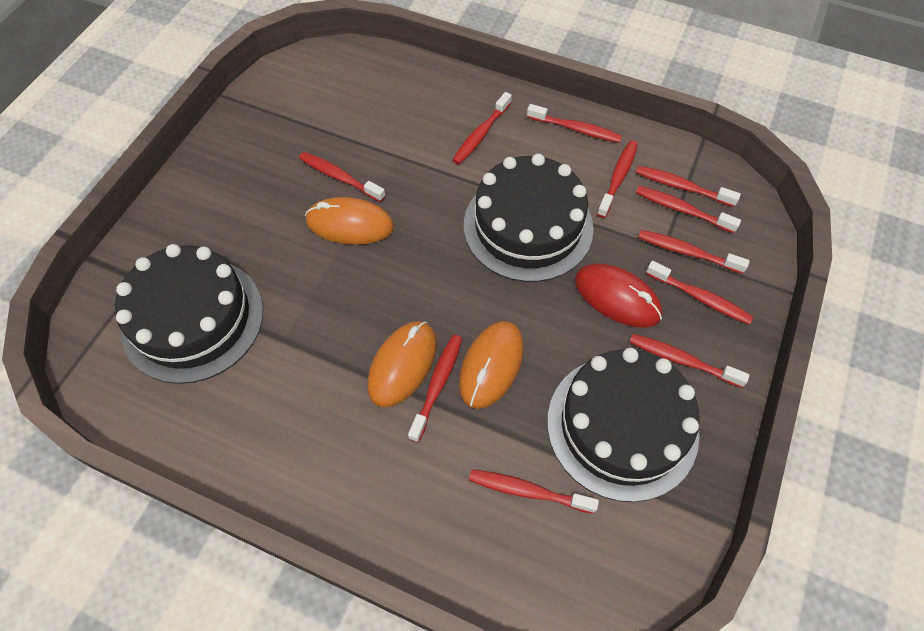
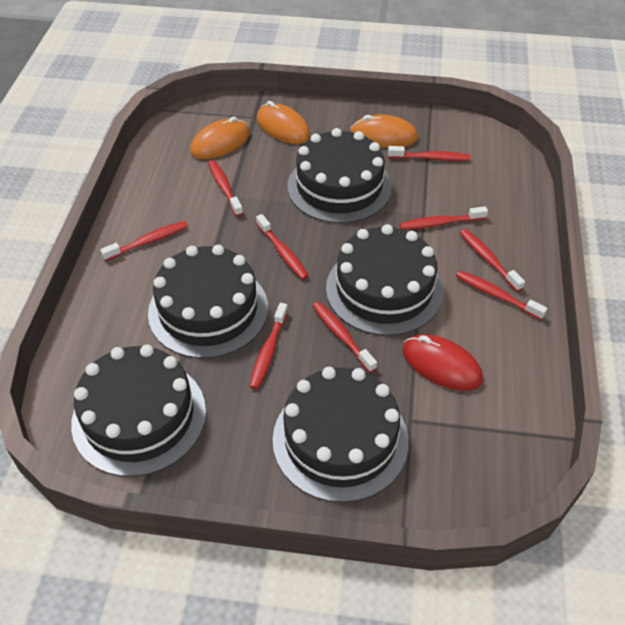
black cake: [115,244,263,384] [464,154,594,282] [547,348,700,502] = 3 -> [71,344,206,477] [148,245,268,359] [273,367,409,503] [288,128,392,223] [326,224,443,336] = 5
red toothbrush: [299,152,386,202] [408,335,462,442] [452,92,512,165] [469,469,599,514] [527,104,622,143] [597,141,638,218] [630,334,750,387] [636,166,741,207] [636,186,741,233] [638,230,750,274] [646,261,753,325] = 11 -> [100,221,188,261] [208,160,243,216] [249,303,288,389] [256,214,309,280] [313,301,377,373] [388,146,470,161] [400,206,488,230] [456,271,547,320] [460,229,525,292] = 9

